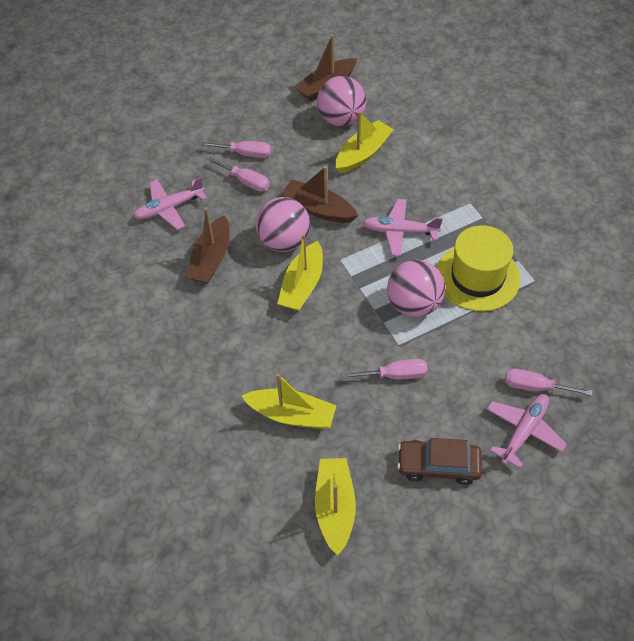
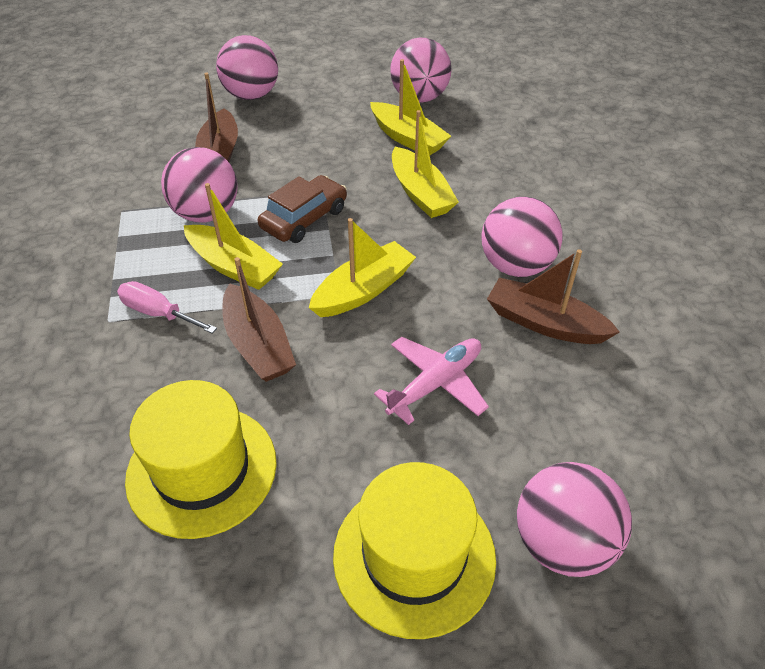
pink ball: [256,197,310,252] [317,76,366,127] [387,260,445,317] = 3 -> [161,147,238,222] [216,35,278,100] [390,38,452,103] [481,197,563,277] [517,462,632,577] = 5
pink plane: [133,177,207,230] [363,199,443,256] [487,394,567,468] = 3 -> [374,337,489,425] = 1
pink screwdriver: [201,141,271,158] [208,157,270,192] [343,359,428,380] [505,369,593,396] = 4 -> [117,281,217,334] = 1
yellow hat: [437,225,521,312] = 1 -> [125,380,277,539] [333,462,496,639] = 2

